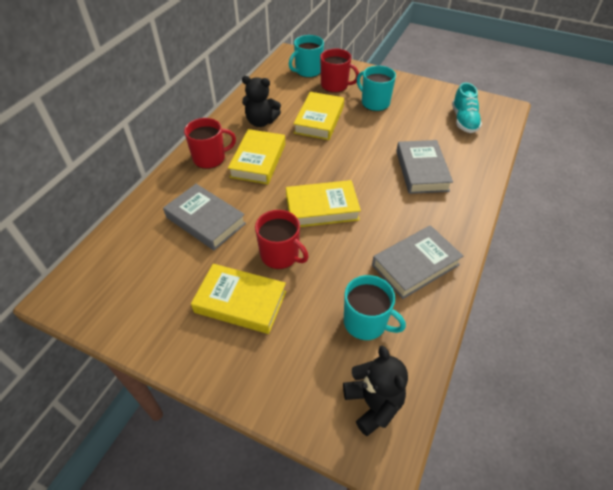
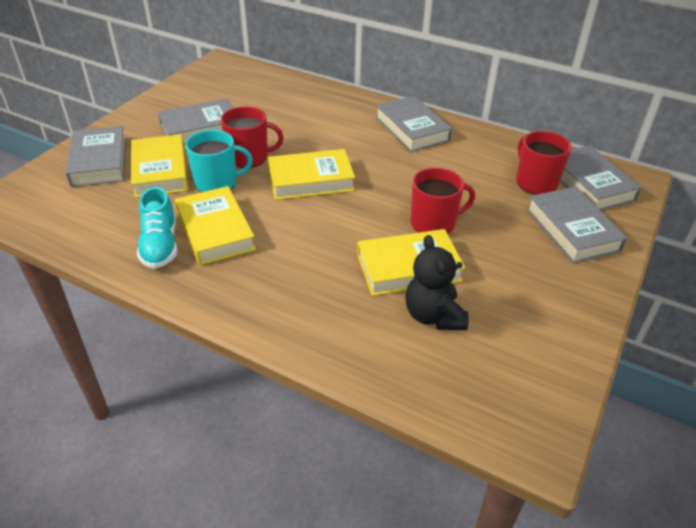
black teddy bear: [242,76,281,127] [343,346,408,436] = 2 -> [405,235,469,330] = 1
grey book: [163,184,246,250] [372,225,463,299] [396,140,453,194] = 3 -> [66,126,126,187] [158,98,233,145] [375,96,452,152] [526,187,627,263] [560,145,642,211] = 5
turquoise mug: [289,35,324,78] [344,275,406,340] [357,66,396,111] = 3 -> [185,130,253,192] = 1

